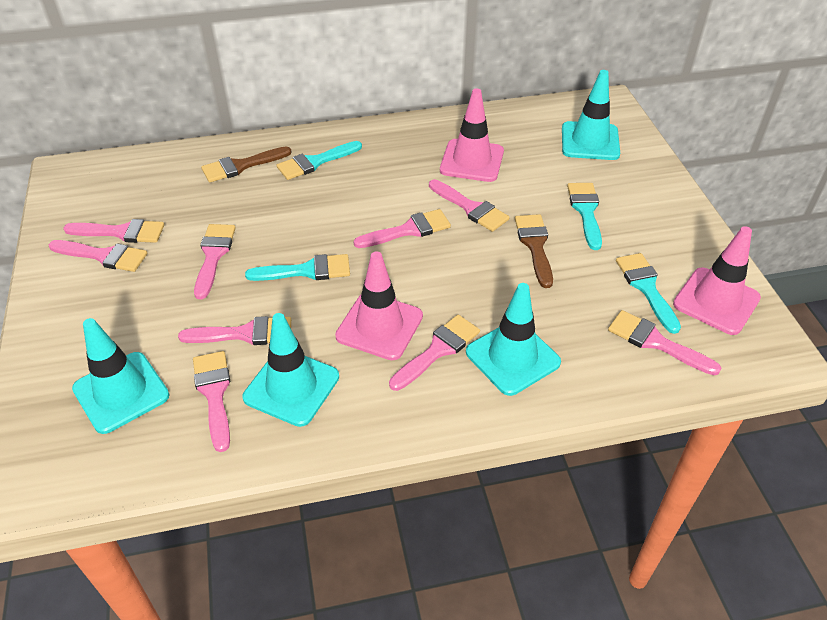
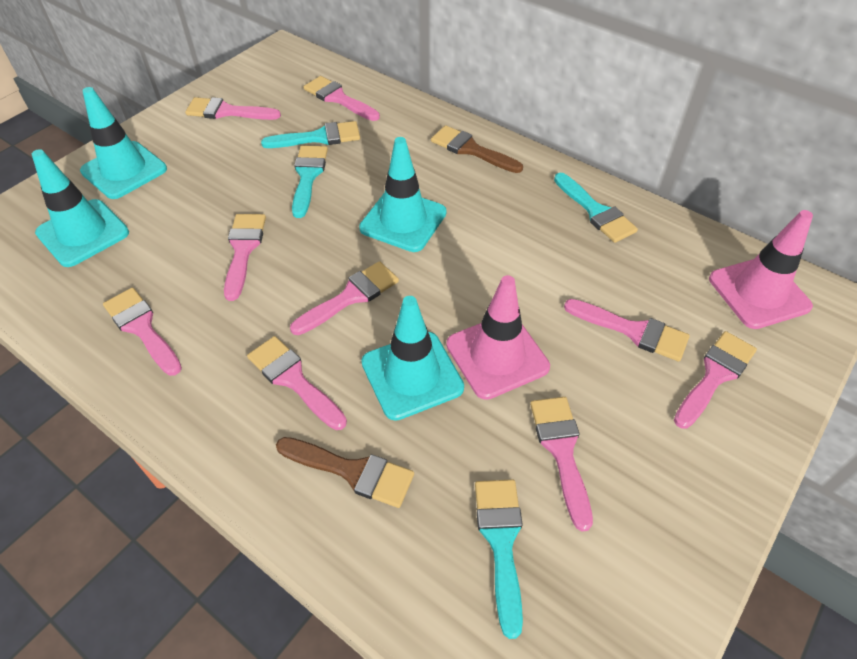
pink traffic cone: [335,251,423,360] [440,88,504,182] [673,226,761,335] = 3 -> [446,275,550,400] [709,210,813,329] = 2

